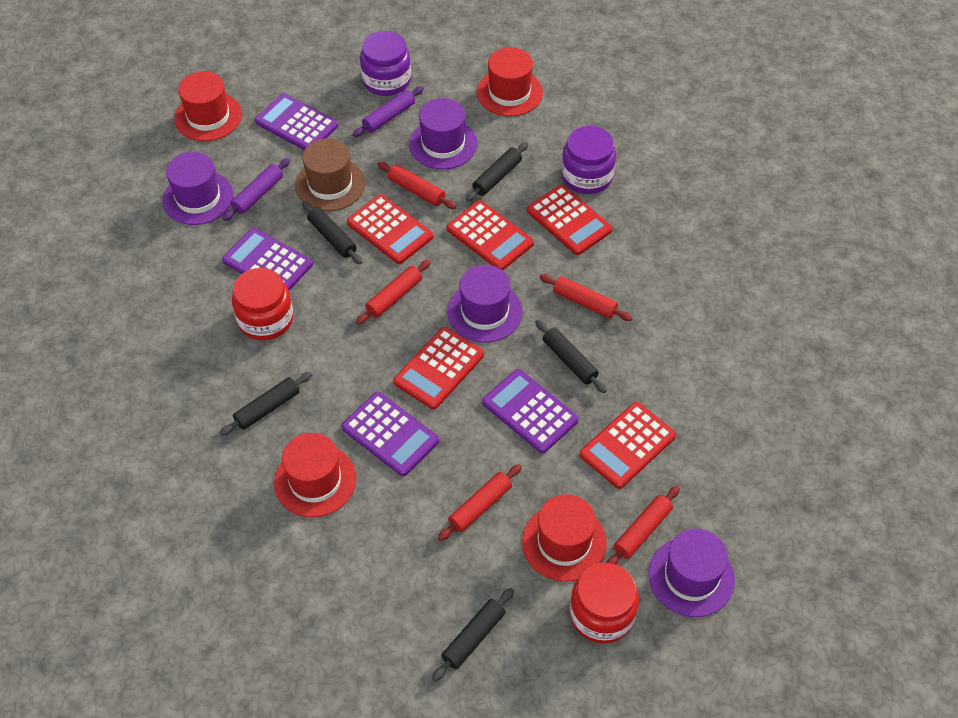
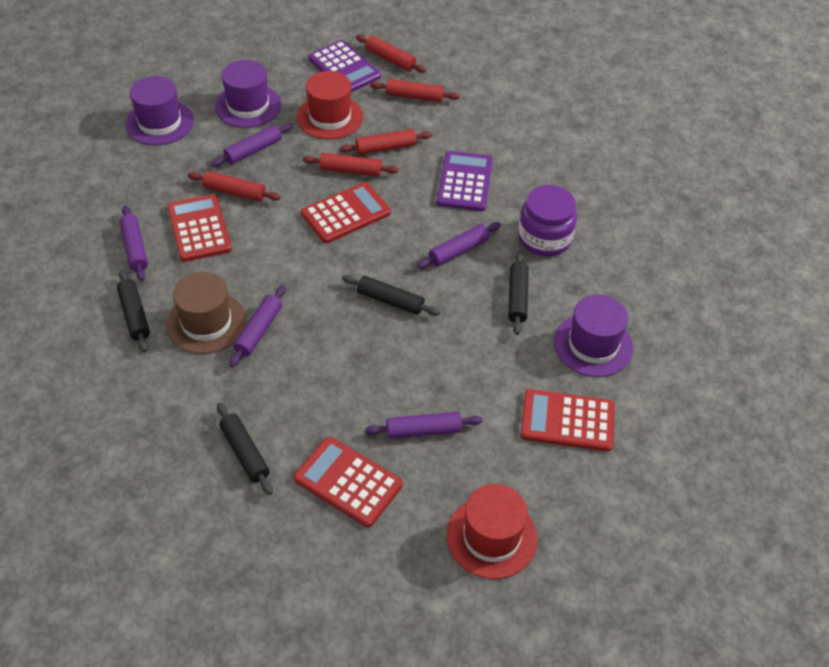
black rolling pin: [219,372,312,436] [302,201,362,264] [432,588,514,681] [466,142,528,202] [535,320,607,393] = 5 -> [117,269,150,352] [217,403,273,495] [342,275,440,316] [508,251,529,335] = 4
purple calculator: [222,228,313,291] [255,93,338,150] [341,392,439,476] [482,369,579,453] = 4 -> [308,40,381,92] [437,151,493,211] = 2
purple hat: [163,152,234,225] [409,98,477,169] [447,265,523,343] [648,529,735,617] = 4 -> [125,76,194,145] [215,60,281,128] [554,295,633,377] = 3
purple jar: [360,31,411,96] [561,126,616,194] = 2 -> [518,185,577,257] = 1
purple rolling pin: [223,158,290,221] [353,86,424,137] = 2 -> [119,206,148,281] [211,123,293,167] [229,285,285,367] [365,412,482,439] [417,222,501,269] = 5
red calculator: [347,194,433,264] [393,327,484,410] [447,200,534,270] [527,185,612,255] [580,402,676,489] = 5 -> [167,194,232,262] [294,437,403,527] [301,182,391,243] [520,389,615,451] = 4
red hat: [174,71,242,141] [274,433,356,517] [477,47,543,117] [522,494,607,582] = 4 -> [297,71,363,140] [446,484,537,579] = 2
red jar: [232,268,293,340] [570,563,639,644] = 2 -> none = 0

